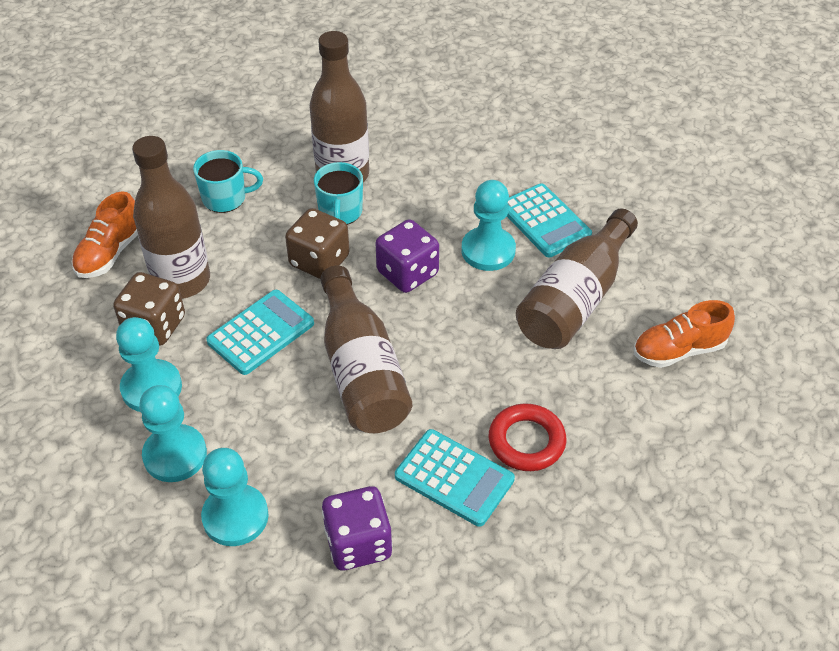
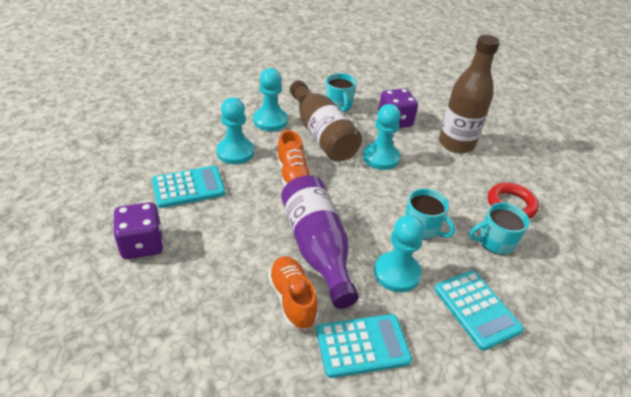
brown bottle: [132,136,210,299] [309,31,369,182] [320,265,412,433] [516,209,638,349] = 4 -> [290,80,362,162] [439,35,500,153] = 2
brown dice: [113,272,185,346] [285,208,350,279] = 2 -> none = 0
purple bottle: none = 0 -> [281,175,359,309] = 1
turquoise mug: [193,150,263,213] [314,162,363,225] = 2 -> [326,73,357,112] [405,189,455,240] [469,203,530,255] = 3

